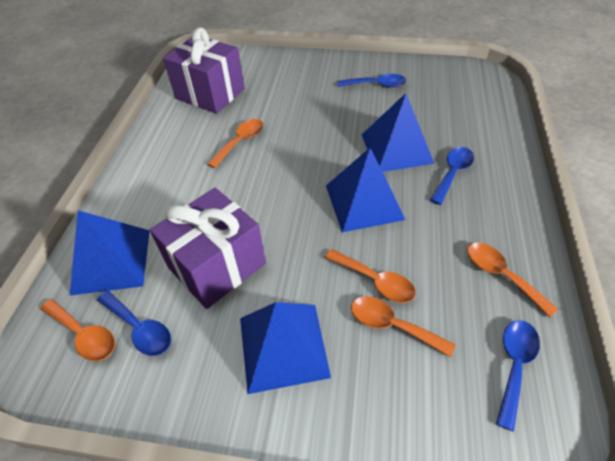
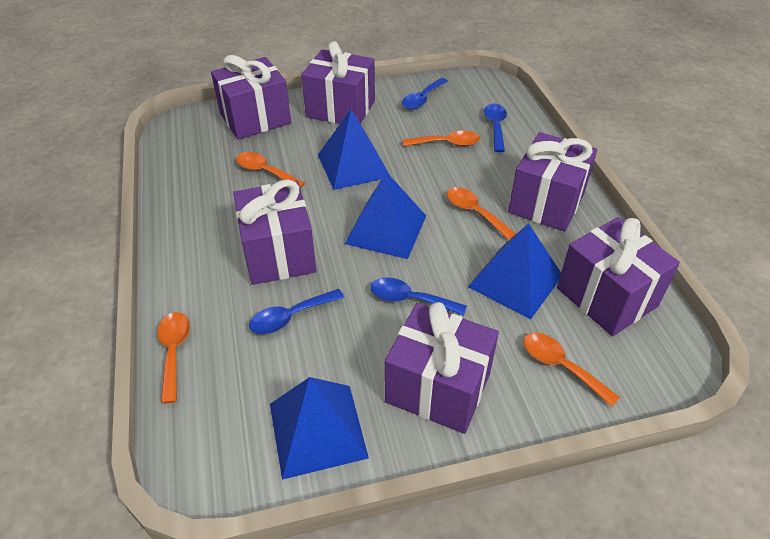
purple gift: [150,188,266,309] [163,27,245,114] = 2 -> [211,55,291,140] [233,180,316,285] [301,41,375,124] [385,302,499,434] [508,132,597,232] [557,217,680,336] = 6

